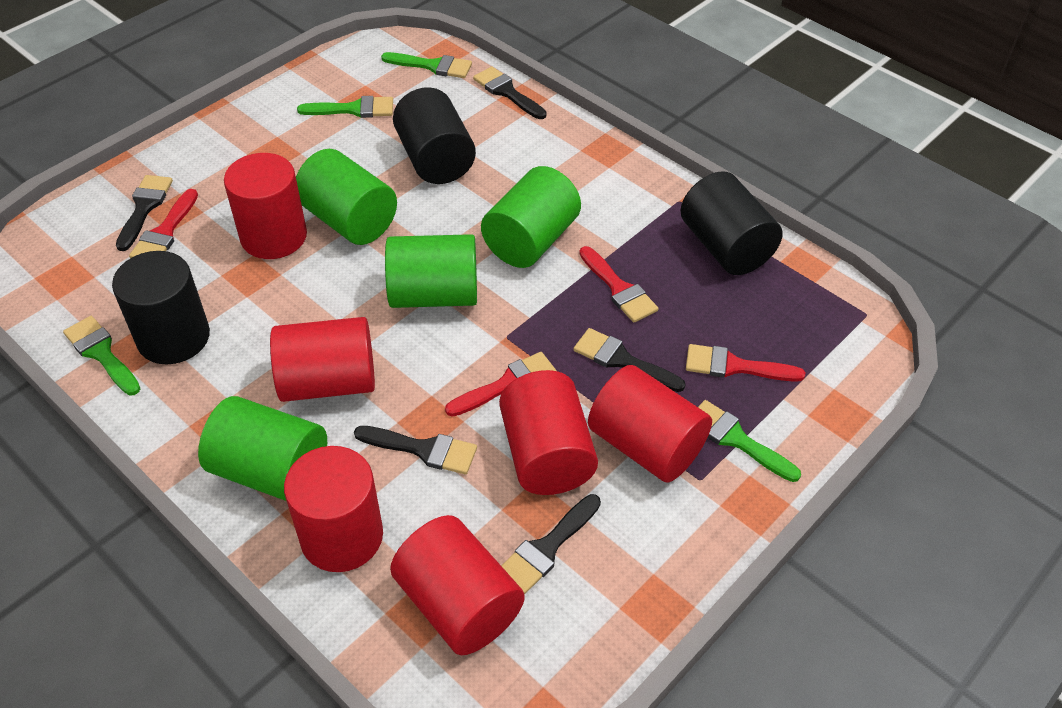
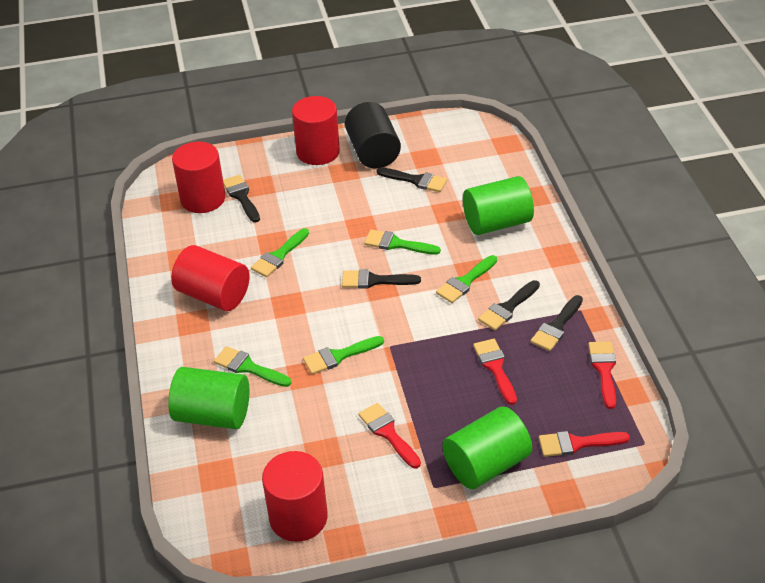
black cylinder: [112,251,210,364] [393,87,476,184] [680,171,782,275] = 3 -> [345,102,401,168] = 1
green brush: [63,316,141,395] [297,96,393,118] [381,52,472,78] [698,400,801,482] = 4 -> [214,346,291,387] [251,228,309,277] [303,336,384,374] [364,229,441,255] [436,255,497,303] = 5
green cylinder: [198,396,327,501] [296,149,397,245] [385,234,477,308] [481,166,581,268] = 4 -> [168,367,249,429] [443,406,532,489] [463,176,534,235] = 3
red cylinder: [224,153,307,259] [270,317,375,402] [284,446,383,572] [390,515,525,655] [499,370,598,495] [588,365,712,483] = 6 -> [171,245,250,311] [172,142,225,213] [262,451,328,542] [292,96,340,165] = 4

